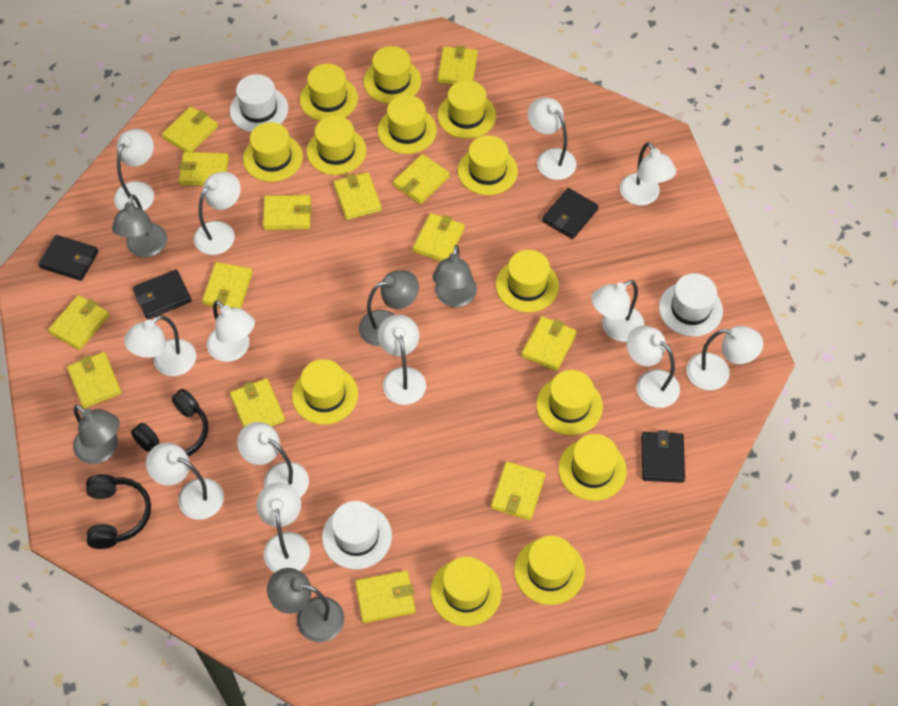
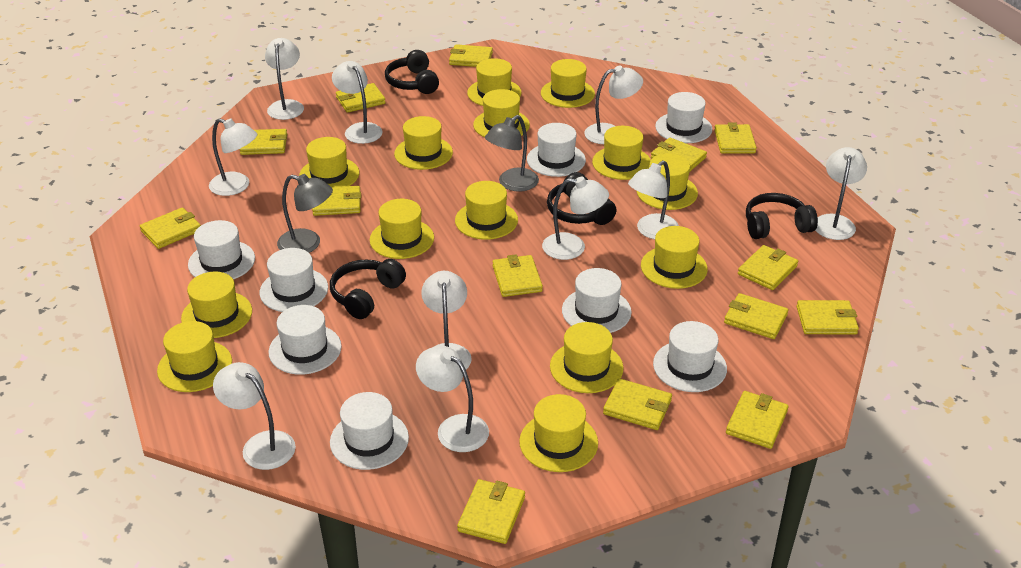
black headphones: [86,474,151,549] [131,389,208,456] = 2 -> [330,259,406,319] [385,50,439,94] [547,172,616,225] [746,193,818,239] = 4
black wallet: [38,235,98,281] [133,270,192,319] [542,188,598,239] [642,430,685,483] = 4 -> none = 0
grey lamp: [73,405,120,464] [112,194,167,257] [267,568,344,642] [359,270,419,346] [432,245,477,307] = 5 -> [277,174,333,253] [485,115,539,192] = 2
white hat: [230,74,288,132] [322,501,392,569] [659,273,723,337] = 3 -> [188,220,255,279] [260,248,328,312] [268,305,342,375] [330,392,409,470] [527,123,586,177] [562,268,632,333] [653,321,727,392] [655,92,712,143] = 8
white lamp: [114,129,154,211] [124,315,196,376] [146,443,224,520] [194,172,241,255] [207,300,255,362] [237,422,309,497] [256,482,310,572] [378,315,426,405] [527,97,576,180] [591,280,644,342] [620,142,676,205] [626,325,680,408] [686,326,763,390] = 13 -> [209,118,257,196] [213,362,296,470] [265,38,304,120] [332,61,383,144] [416,346,489,452] [421,271,472,369] [542,177,609,260] [584,66,643,144] [628,161,679,239] [815,147,867,240] = 10
yellow hat: [243,122,303,182] [292,359,358,425] [300,64,358,121] [307,116,366,175] [363,46,421,104] [378,95,437,154] [430,557,502,626] [437,80,496,139] [458,135,518,195] [496,250,559,312] [514,536,585,605] [536,370,603,435] [559,434,627,501] = 13 -> [157,321,232,392] [181,272,252,338] [299,137,359,187] [370,199,434,259] [394,116,453,170] [455,181,518,240] [467,58,522,106] [473,89,530,137] [519,394,598,472] [541,59,595,108] [550,322,623,393] [592,126,651,180] [636,153,698,210] [641,226,708,289] = 14

